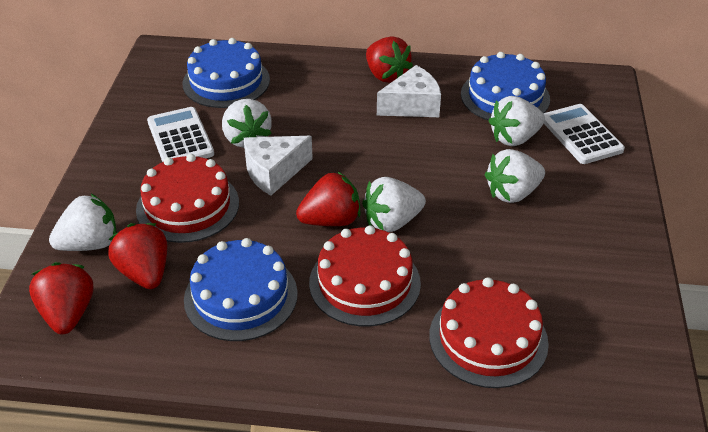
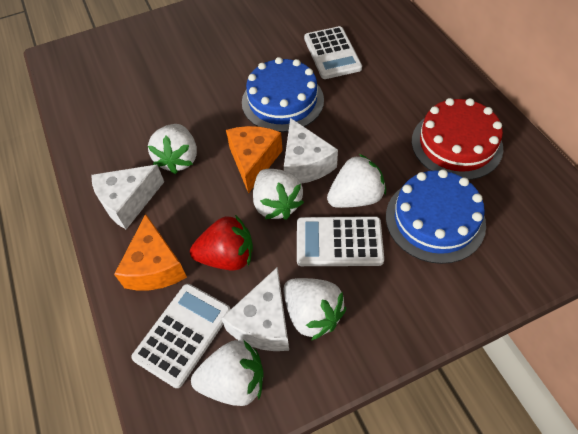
blue cake: [183,38,270,108] [184,238,298,341] [461,52,550,120] = 3 -> [242,57,324,132] [386,169,486,264] = 2
orange cheese: none = 0 -> [114,214,187,291] [226,126,283,194] = 2
red cake: [136,154,239,243] [309,226,421,326] [429,278,549,388] = 3 -> [412,98,503,180] = 1
red strawberry: [29,262,94,334] [108,223,167,289] [296,172,361,226] [366,36,413,83] = 4 -> [190,215,253,270] = 1
white calculator: [147,107,214,162] [543,104,625,164] = 2 -> [131,284,231,388] [297,216,384,266] [304,26,362,79] = 3
white cheese: [244,136,313,195] [377,65,441,117] = 2 -> [91,165,164,229] [221,267,289,351] [284,118,338,183] = 3

